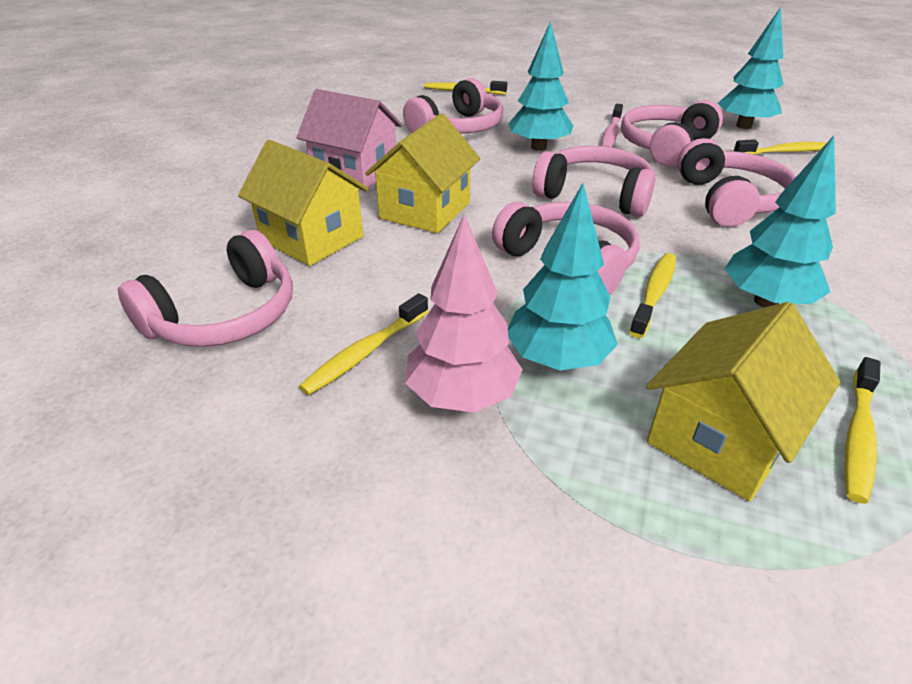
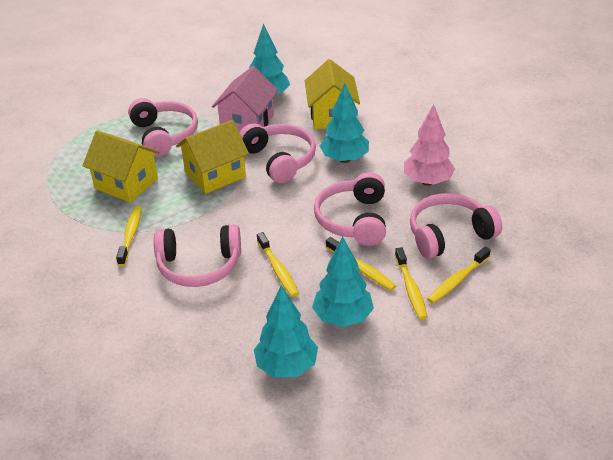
pink headphones: [118,230,293,347] [403,78,503,134] [492,201,640,295] [532,146,656,217] [621,100,723,167] [677,138,796,227] = 6 -> [128,98,198,157] [154,224,241,287] [240,123,316,183] [314,172,386,246] [410,193,502,259] = 5
pink toothbrush: [601,104,623,147] = 1 -> none = 0

